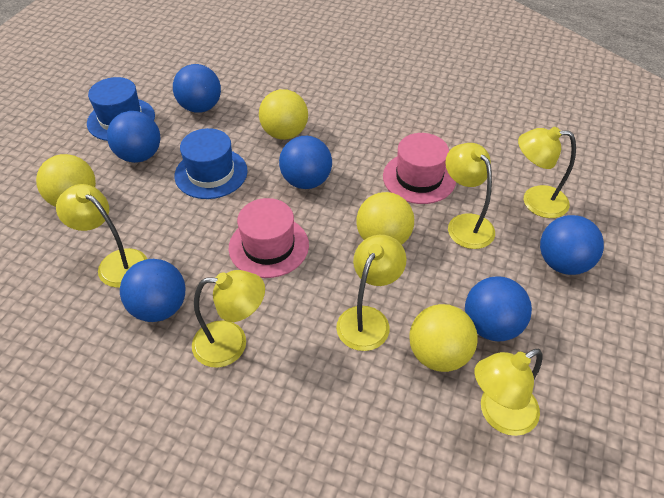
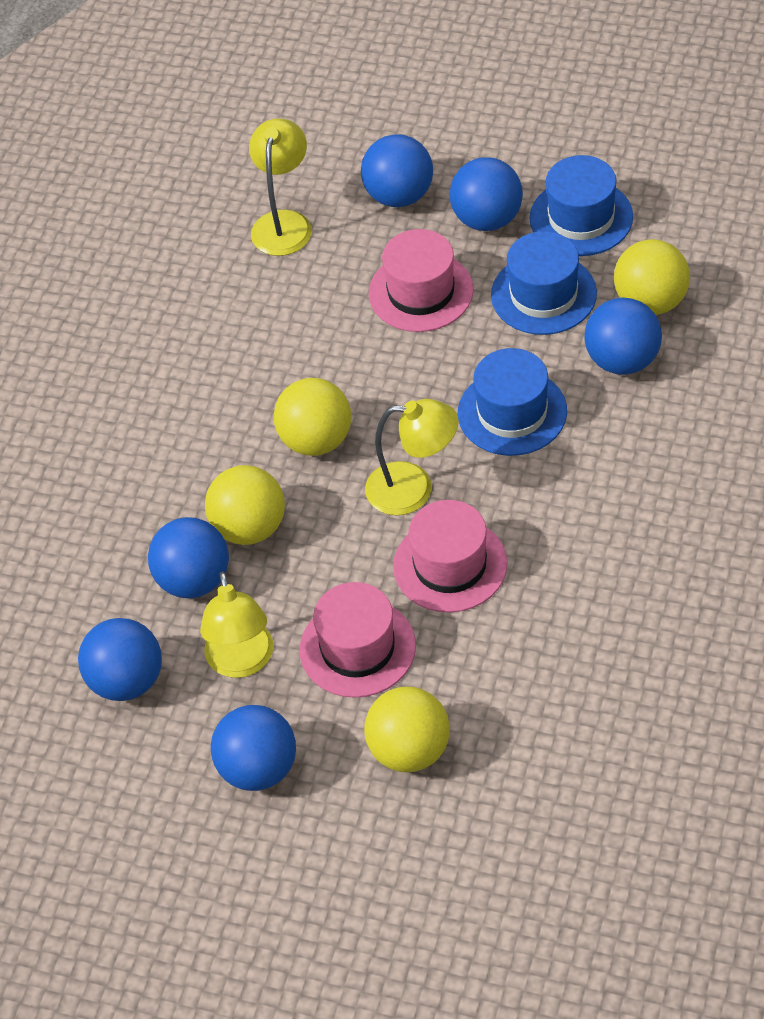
blue hat: [87,77,155,141] [174,128,247,199] = 2 -> [458,348,567,456] [491,231,597,335] [530,155,633,256] = 3
pink hat: [229,198,309,278] [383,133,456,204] = 2 -> [300,582,416,698] [369,229,474,332] [393,500,508,613] = 3
yellow lamp: [56,184,147,288] [192,270,265,368] [336,235,407,351] [445,143,495,249] [475,349,543,436] [518,127,576,218] = 6 -> [200,572,274,678] [249,118,312,256] [365,399,459,515] = 3

